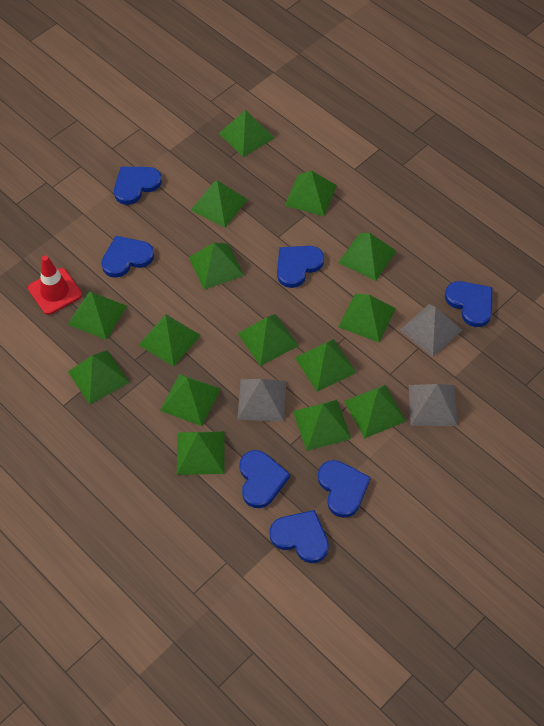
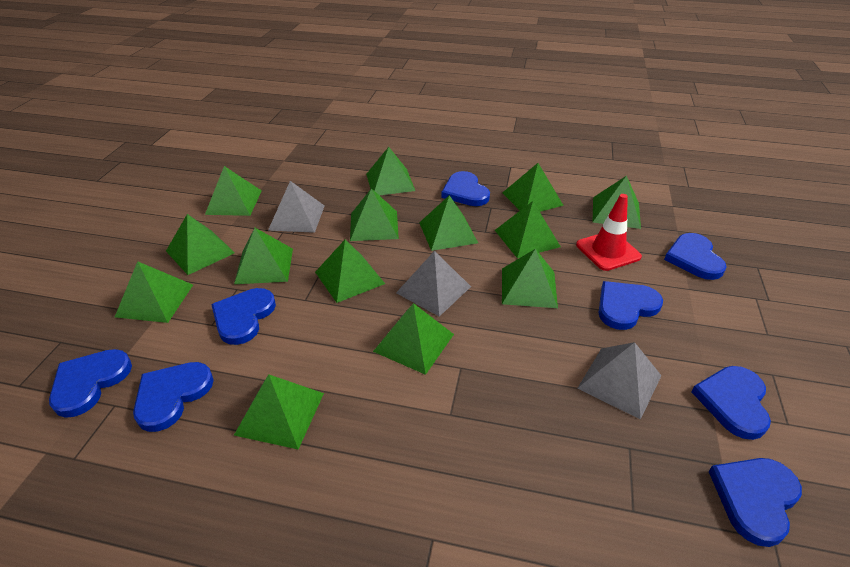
blue heart: [101,236,154,278] [114,167,162,205] [239,450,290,508] [269,510,329,563] [277,246,324,288] [318,460,371,518] [445,281,492,327] = 7 -> [49,349,132,418] [133,362,214,432] [211,288,276,345] [441,171,490,206] [599,281,663,330] [664,233,727,280] [691,366,771,440] [708,458,802,547] = 8
green pyramid: [68,291,127,340] [68,350,130,404] [139,314,201,367] [160,374,221,426] [177,431,225,475] [189,242,244,290] [190,180,248,227] [219,110,274,157] [237,314,299,366] [285,170,337,216] [293,400,351,451] [295,339,357,392] [338,233,396,281] [338,294,396,342] [344,385,406,439] = 15 -> [115,261,193,323] [166,214,235,275] [205,166,262,216] [234,228,293,284] [234,374,324,449] [315,239,385,303] [350,188,399,241] [366,147,415,195] [373,303,454,375] [419,195,478,251] [495,201,561,258] [502,249,558,308] [503,163,564,212] [593,176,641,229] = 14

